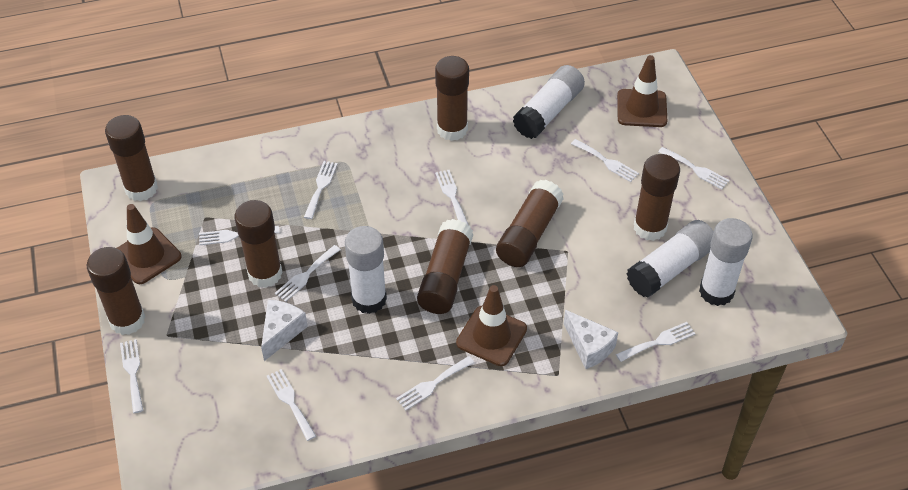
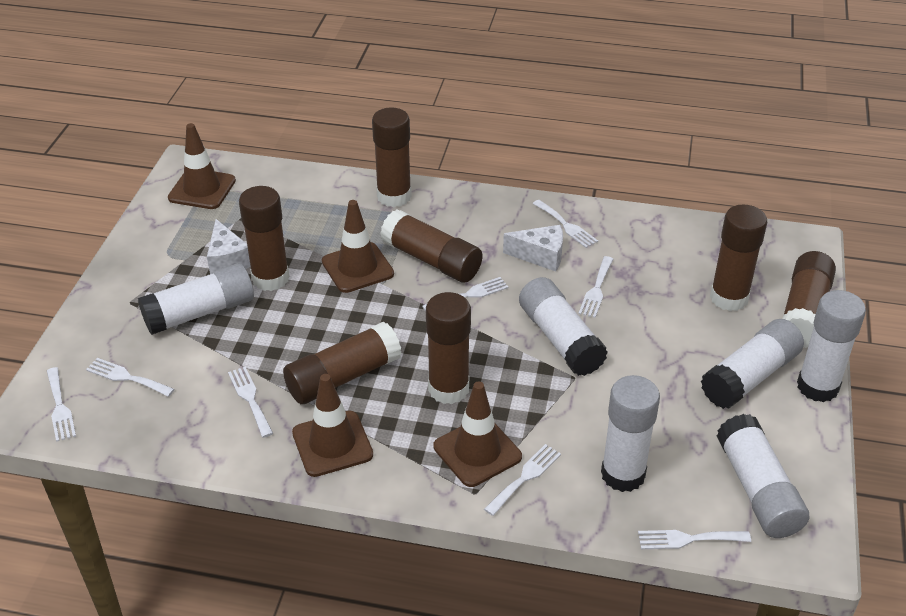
brown traffic cone: [117,204,182,284] [456,285,527,366] [617,55,667,127] = 3 -> [168,123,236,209] [292,374,373,477] [322,200,394,293] [434,382,522,487] = 4
white fork: [120,339,144,413] [199,226,279,245] [267,369,316,441] [275,245,341,302] [304,161,338,219] [396,356,474,410] [435,170,469,225] [571,139,639,182] [616,322,696,362] [658,147,729,189] = 10 -> [47,367,76,442] [86,358,174,397] [228,367,273,438] [422,277,508,312] [484,444,561,516] [533,200,598,248] [579,256,613,318] [638,530,751,549] = 8
white glue stick: [345,226,387,314] [513,65,585,139] [626,220,714,297] [699,218,753,306] = 4 -> [138,263,254,335] [519,277,608,376] [601,375,660,492] [701,319,804,409] [717,414,809,538] [797,290,866,402] = 6

